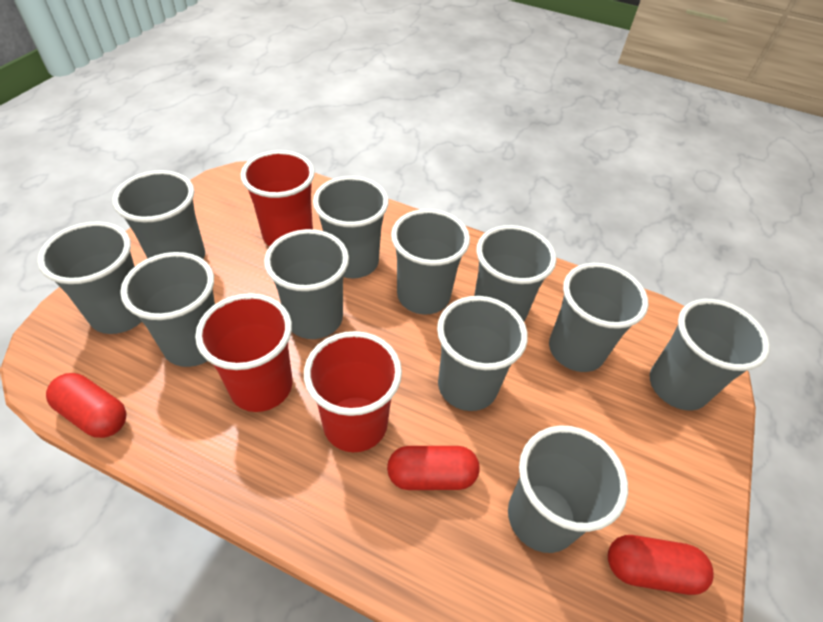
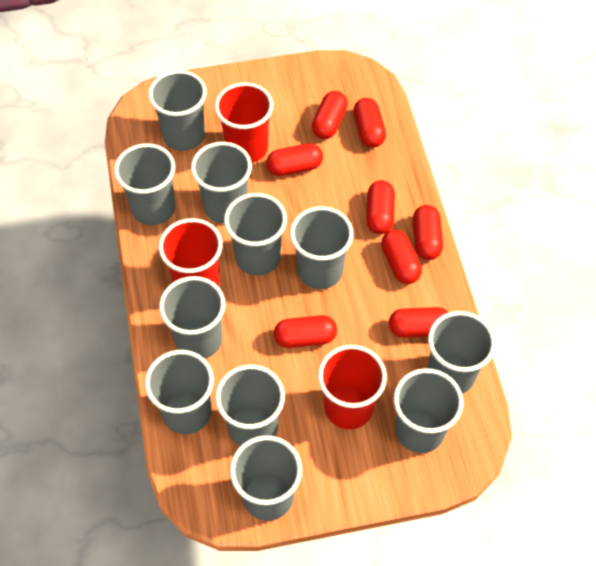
red capsule: [46,373,127,438] [387,446,480,490] [608,535,714,595] = 3 -> [266,143,323,176] [274,315,337,348] [312,91,348,139] [353,98,386,147] [366,180,395,234] [381,229,422,284] [389,307,449,338] [413,205,443,260] = 8

